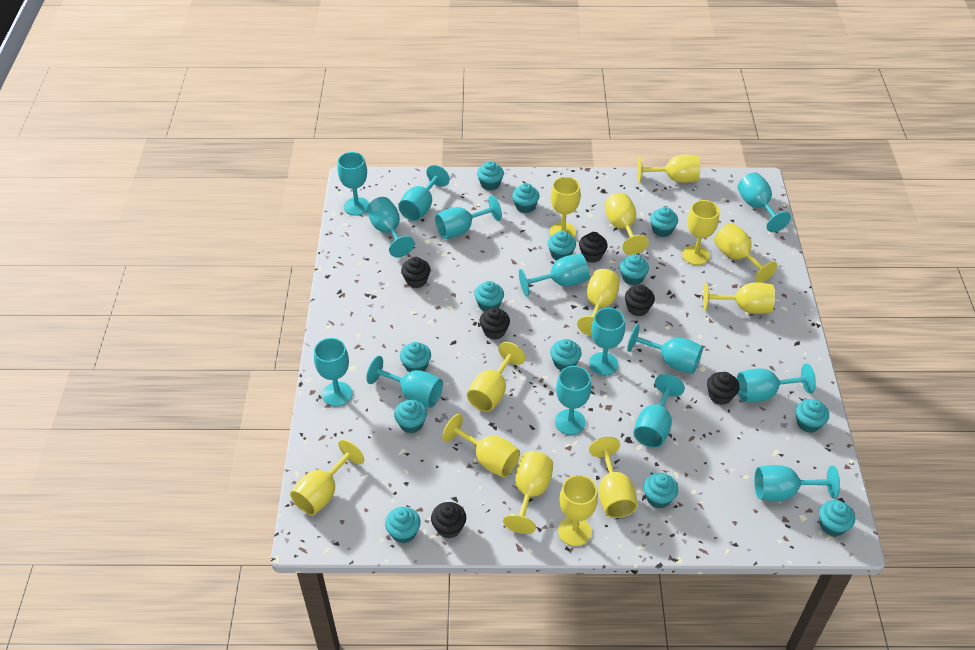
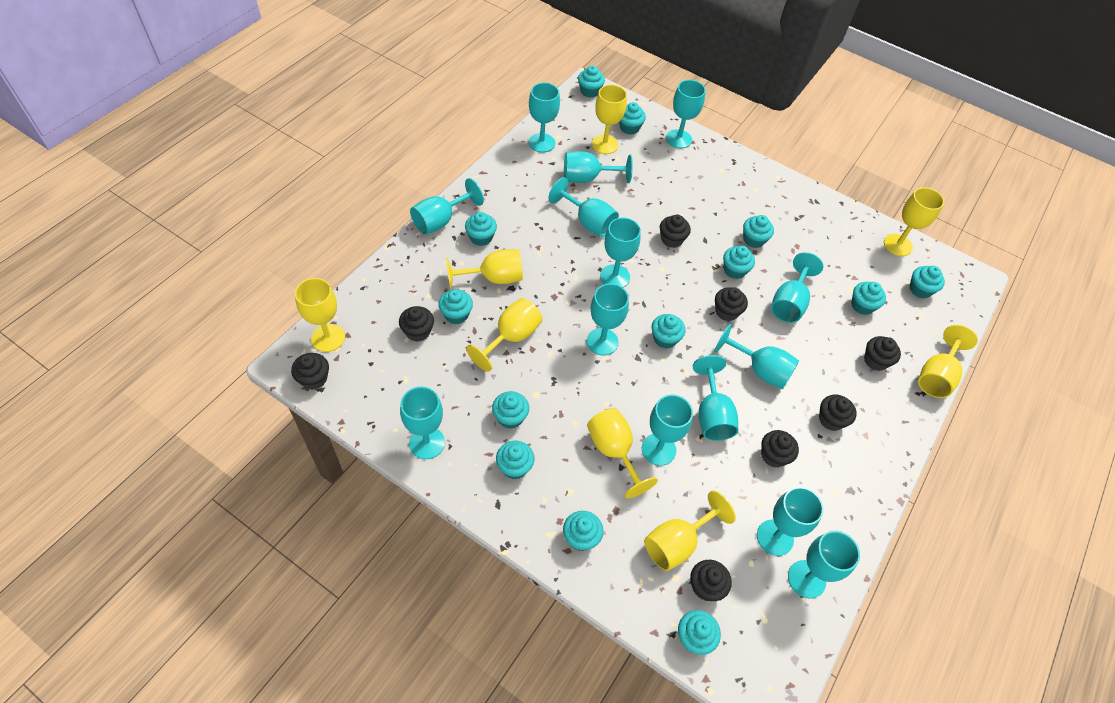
black cupcake: [401,257,430,288] [431,502,466,539] [479,307,510,340] [579,232,608,263] [625,285,655,316] [707,372,739,405] = 6 -> [291,353,329,390] [399,306,434,342] [660,215,691,248] [690,560,732,601] [715,287,748,321] [761,430,799,468] [819,395,857,431] [864,336,901,371] = 8
yellow goblet: [290,439,364,515] [442,414,520,477] [467,342,525,412] [503,451,553,534] [550,177,581,237] [558,475,598,546] [577,269,620,336] [589,437,638,518] [604,193,649,255] [637,155,700,183] [682,200,719,265] [703,282,775,314] [714,223,777,283] = 13 -> [295,278,345,352] [446,249,523,289] [466,298,542,372] [587,408,658,498] [592,85,627,154] [644,491,736,571] [884,187,944,256] [918,325,978,398] = 8

